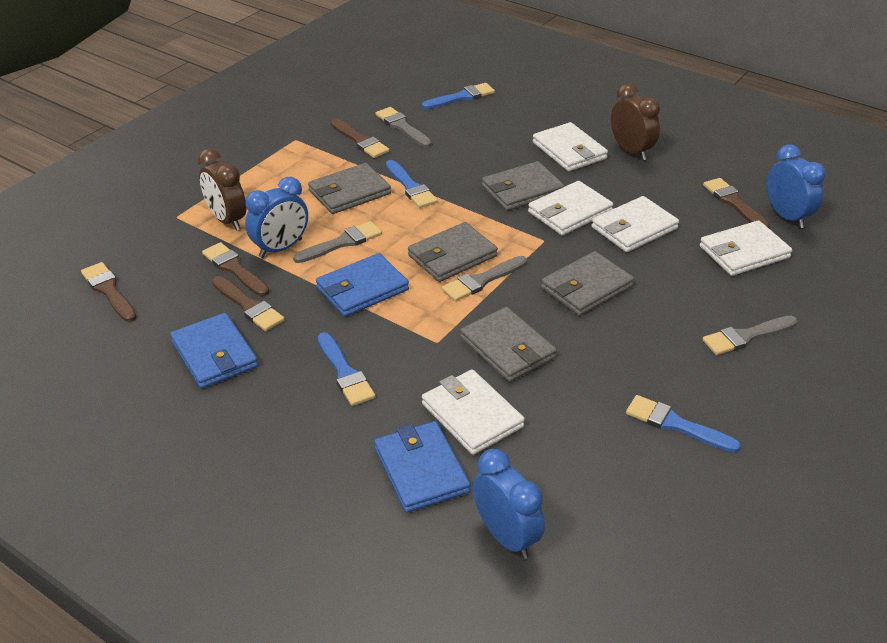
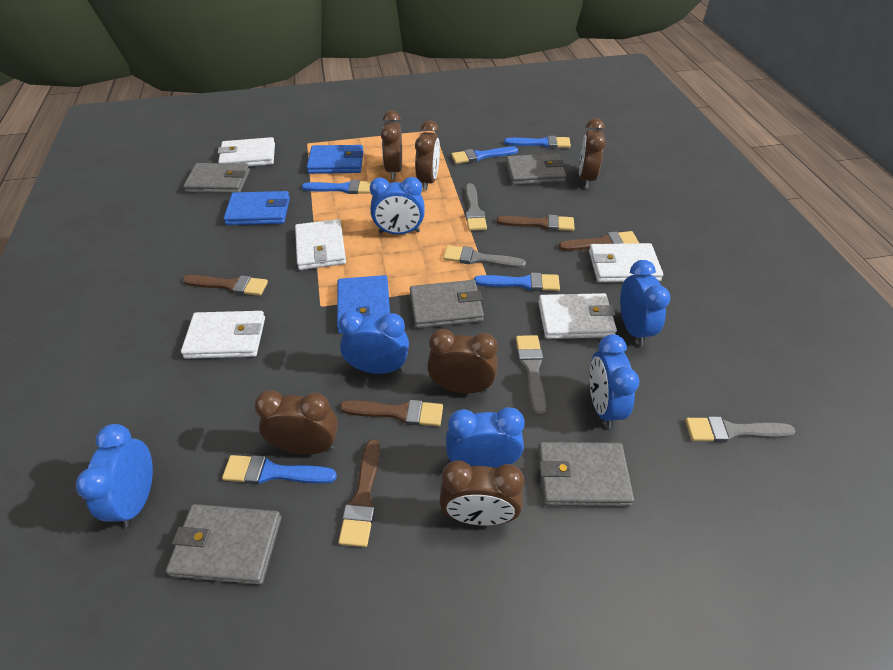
blue brush: [318,332,376,406] [386,160,438,208] [422,83,495,109] [626,395,741,453] = 4 -> [222,455,337,484] [302,180,372,194] [451,147,518,164] [474,272,560,291] [504,136,571,148] = 5
blue clock: [245,177,308,258] [473,449,545,559] [767,144,826,228] = 3 -> [76,424,153,527] [338,310,409,374] [370,177,425,234] [446,407,525,468] [589,334,639,428] [620,260,670,346] = 6
brown clock: [198,149,246,231] [611,83,660,160] = 2 -> [254,390,338,455] [381,110,402,179] [415,120,440,190] [427,329,498,393] [439,460,524,526] [579,118,606,188] = 6

